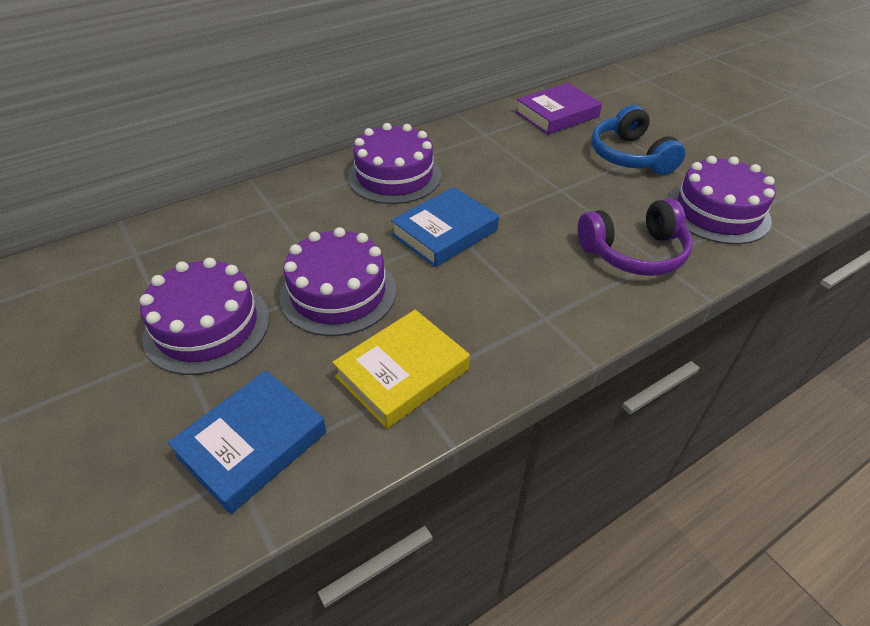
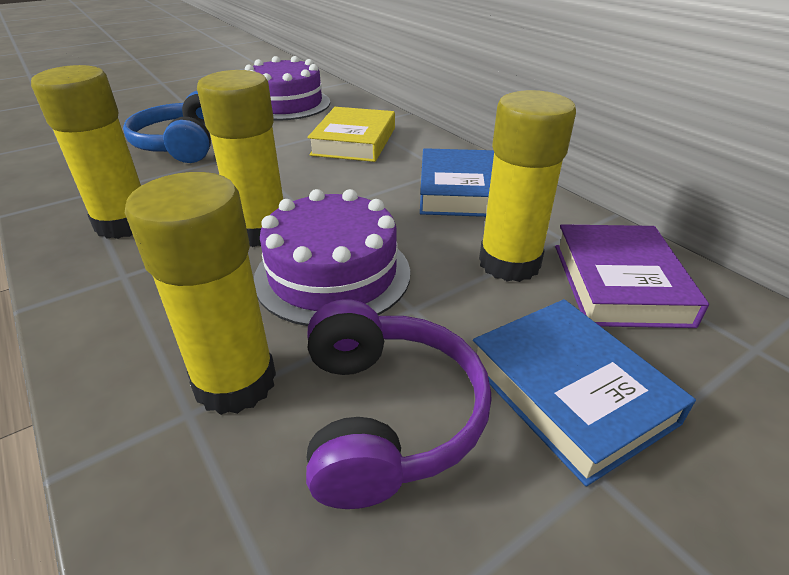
purple cake: [140,258,269,375] [280,227,396,336] [348,123,441,204] [668,156,775,244] = 4 -> [245,56,330,120] [254,189,410,326] = 2
yellow glue stick: none = 0 -> [31,65,141,239] [125,172,276,415] [197,70,283,247] [479,90,576,282] = 4

